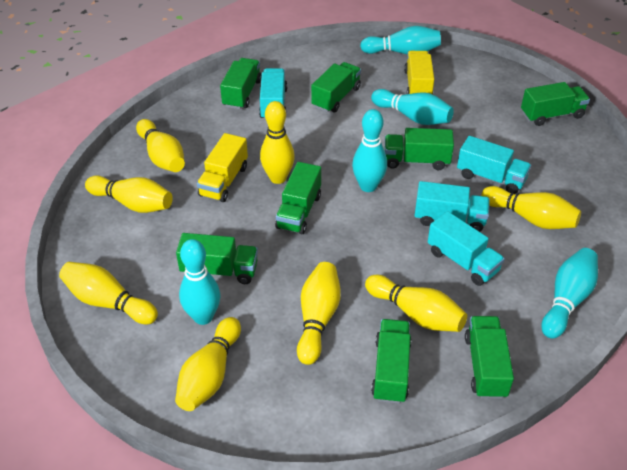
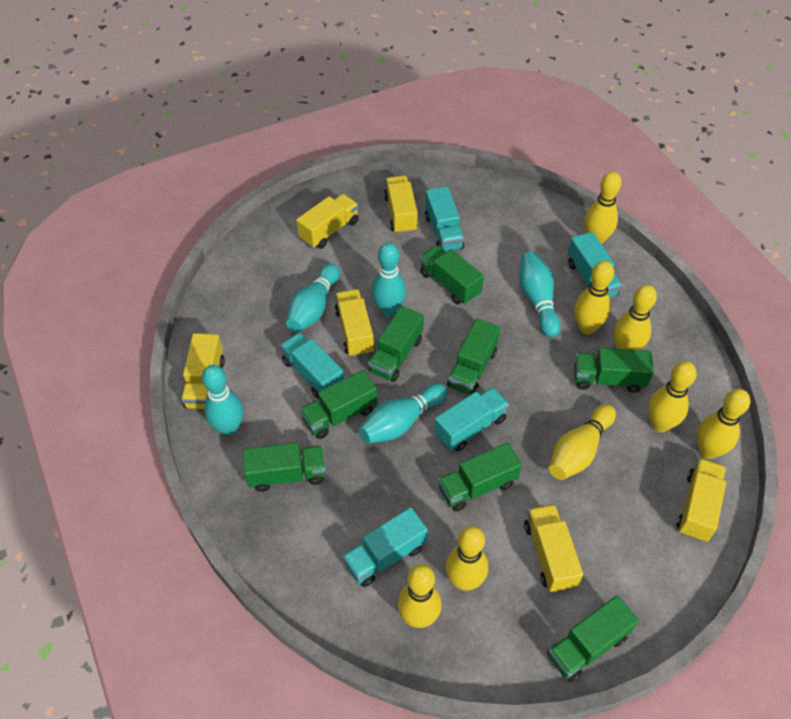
turquoise truck: [259,68,287,120] [415,181,490,232] [428,211,505,286] [457,136,531,194] = 4 -> [280,332,344,399] [342,507,428,587] [425,186,464,251] [434,387,509,452] [568,232,622,298] = 5
yellow truck: [197,133,248,202] [404,51,434,94] = 2 -> [181,333,225,409] [296,194,359,249] [335,289,375,357] [384,176,418,234] [524,504,583,593] [677,458,726,542] = 6

